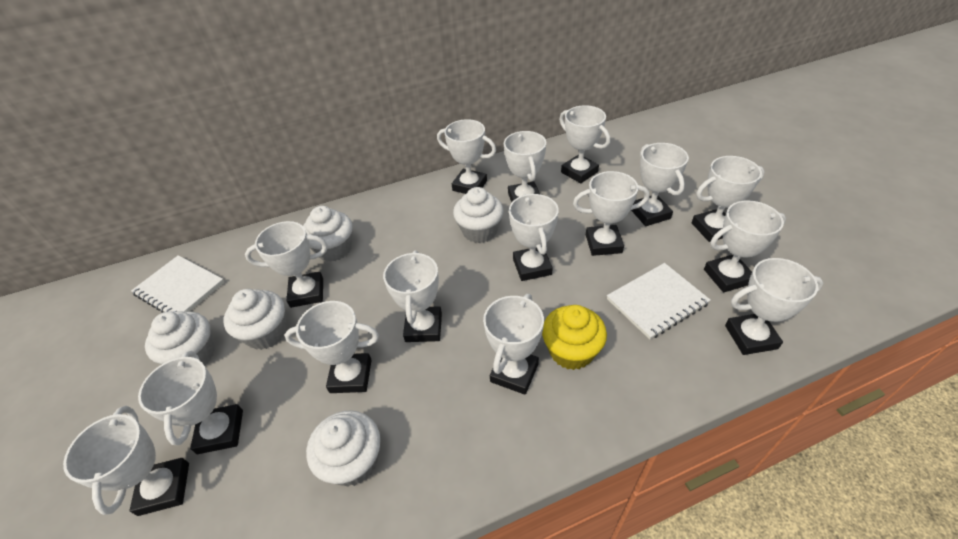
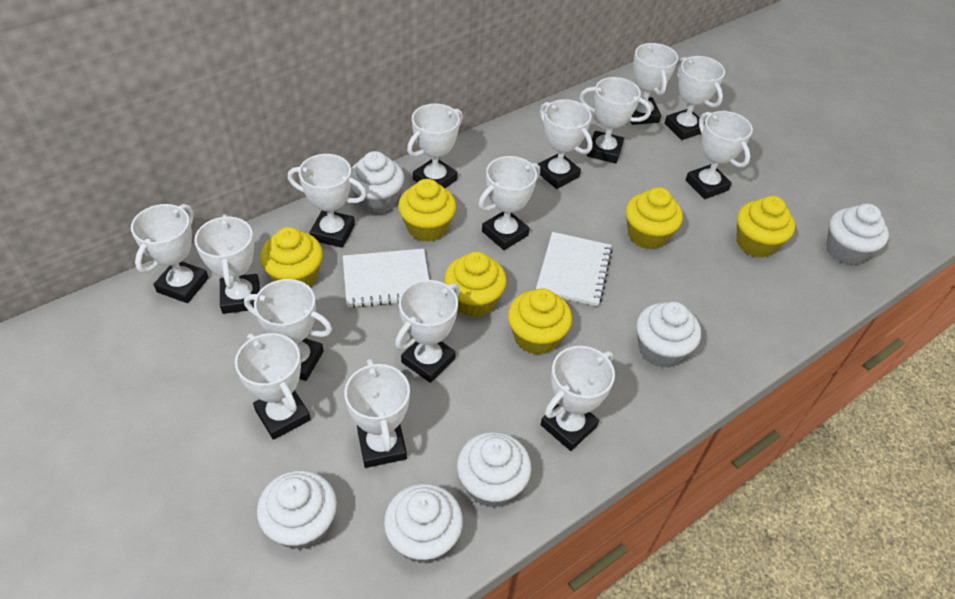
white cupcake: [145,311,215,365] [223,289,287,350] [303,206,352,262] [306,410,381,486] [453,187,503,243] = 5 -> [257,470,337,550] [350,151,404,213] [384,483,463,564] [457,432,532,508] [636,302,701,368] [826,203,889,265] = 6
yellow cupcake: [542,305,607,370] = 1 -> [260,227,323,287] [398,179,456,242] [444,252,507,317] [508,288,572,355] [626,187,683,250] [736,196,795,258] = 6

